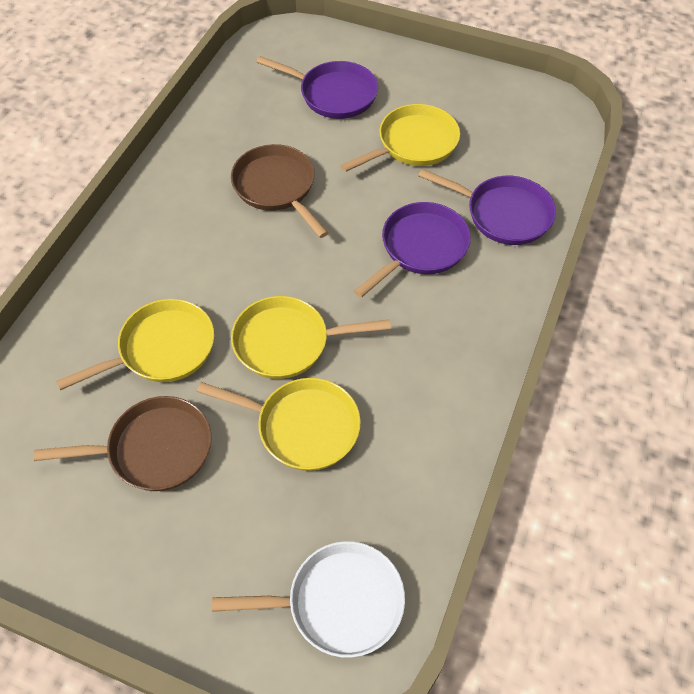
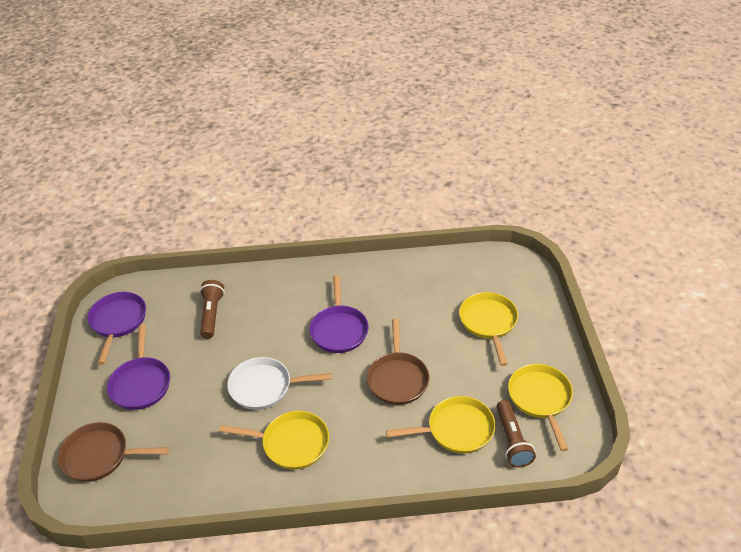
brown flashlight: none = 0 -> [200,280,225,339] [496,400,536,468] = 2

